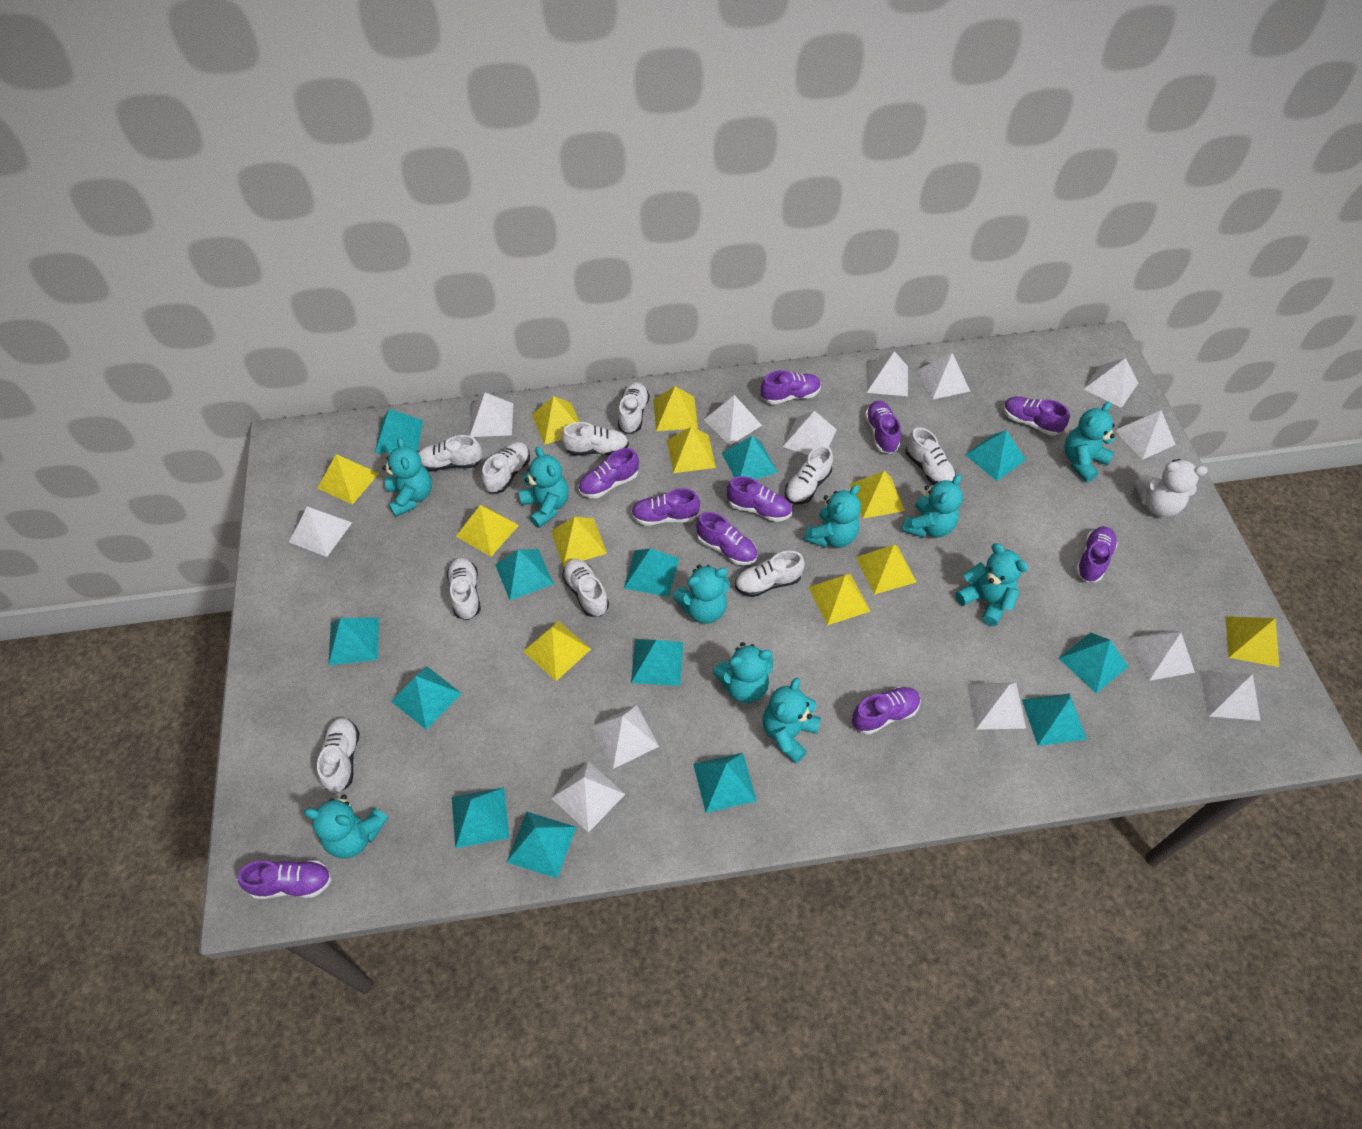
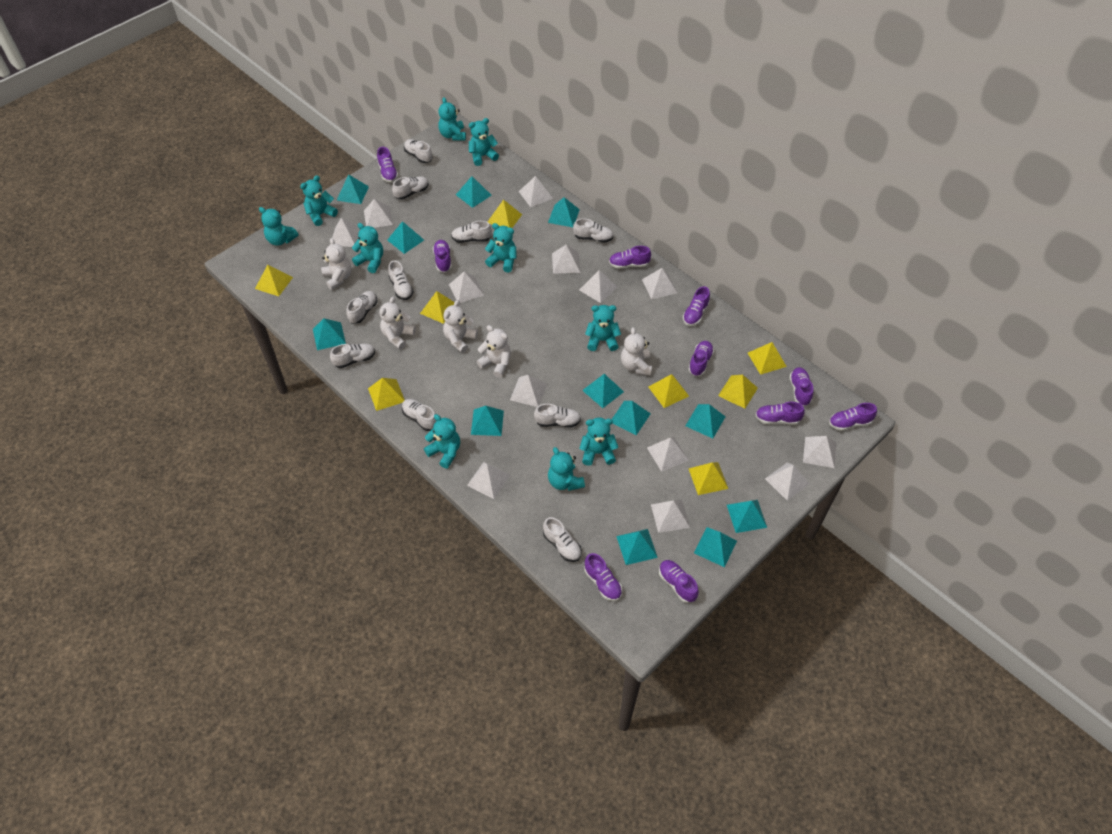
turquoise pyramid: [328,618,379,666] [375,409,423,453] [391,666,462,730] [452,788,509,848] [495,549,554,600] [507,812,576,878] [624,548,679,597] [631,640,683,686] [693,753,757,813] [722,436,778,480] [965,430,1026,481] [1022,693,1087,746] [1058,633,1129,693] = 13 -> [313,318,346,350] [336,174,369,204] [387,221,424,254] [456,176,491,208] [471,406,504,436] [548,197,580,227] [582,374,624,408] [611,401,651,435] [616,529,658,565] [685,404,726,439] [694,527,737,567] [727,500,767,533] = 12
white teddy bear: [1135,459,1208,517] = 1 -> [321,238,351,290] [380,297,416,350] [443,300,478,353] [476,325,511,378] [621,327,652,376] = 5
yellow pyramid: [318,454,379,505] [456,505,519,556] [523,621,591,681] [532,396,580,445] [551,517,607,566] [653,386,698,431] [667,427,716,473] [808,574,870,625] [850,471,905,519] [856,545,917,595] [1226,616,1280,667] = 11 -> [255,265,293,296] [368,378,405,411] [420,291,455,324] [488,199,522,228] [649,374,689,408] [689,462,728,495] [718,375,758,409] [748,342,787,375] = 8

